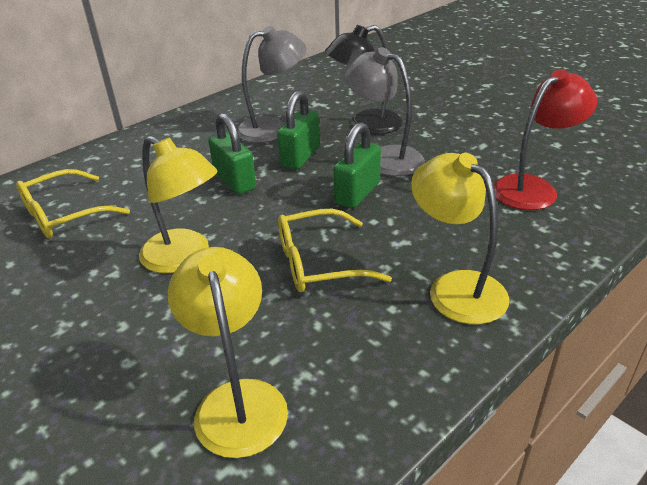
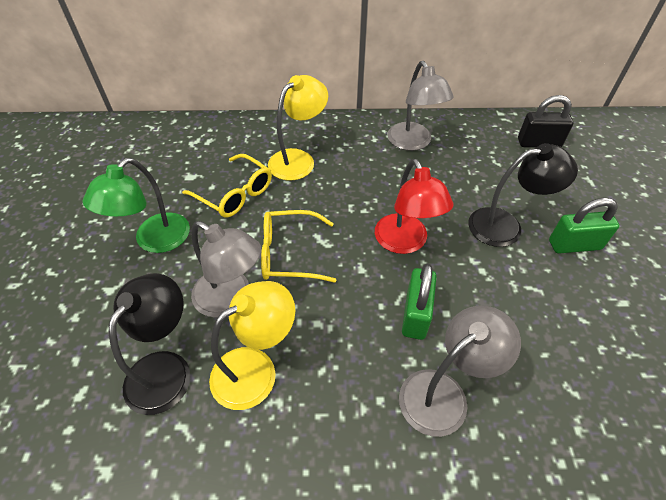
black lamp: [325,25,403,135] = 1 -> [109,273,190,415] [468,143,578,247] = 2
black padlock: none = 0 -> [518,95,573,148] = 1
green lamp: none = 0 -> [83,158,190,253] = 1
green padlock: [208,113,256,195] [277,90,320,170] [333,122,381,208] = 3 -> [402,264,437,340] [549,198,619,254] = 2
grey lamp: [237,26,306,143] [344,47,425,176] = 2 -> [191,221,262,318] [388,61,454,151] [399,306,521,437] = 3
yellow lamp: [139,136,217,273] [168,247,288,458] [411,153,510,324] = 3 -> [209,281,295,410] [268,75,328,181] = 2

